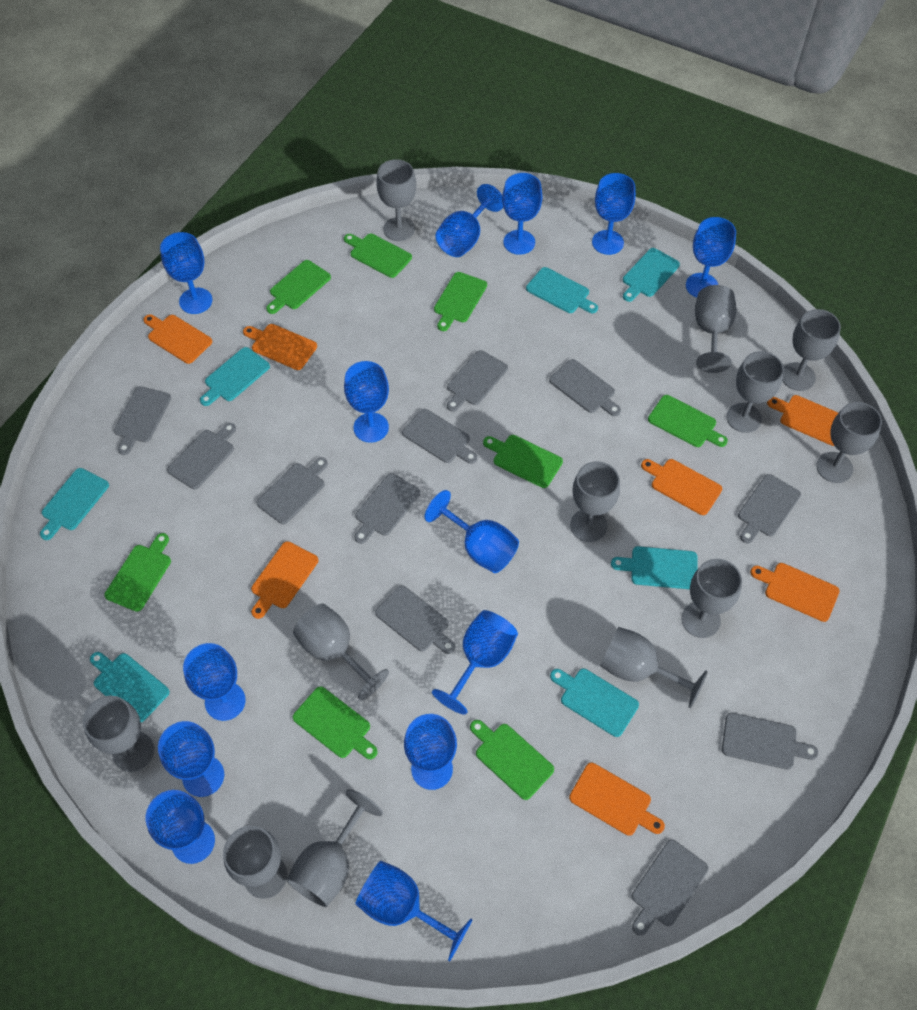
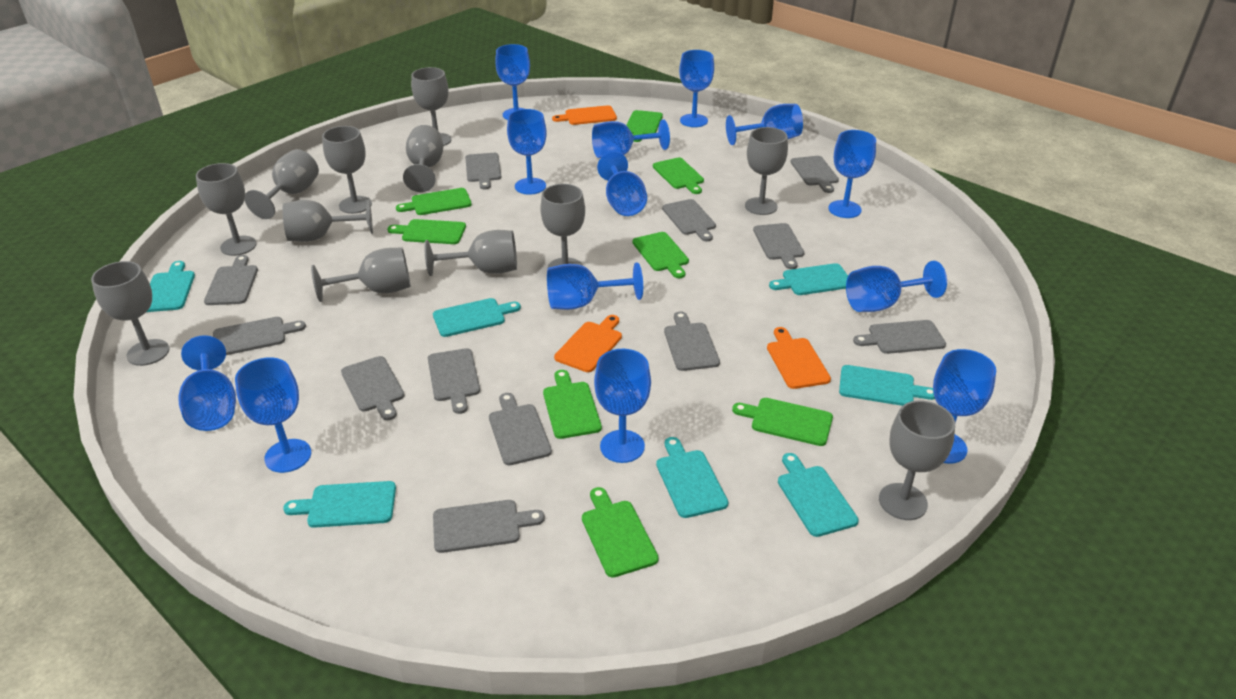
grey cutting board: [114,386,171,455] [167,423,236,489] [256,457,328,524] [354,473,421,544] [375,585,455,654] [402,409,478,464] [447,350,508,412] [549,359,621,416] [632,840,708,936] [722,713,818,770] [738,474,801,543] = 11 -> [204,255,258,305] [213,317,306,355] [341,356,404,420] [428,348,480,414] [433,500,545,553] [465,153,501,189] [489,393,552,465] [662,199,716,241] [664,311,720,371] [753,223,804,269] [791,156,839,193] [853,320,946,354] = 12
orange cutting board: [143,314,212,364] [243,324,317,370] [251,541,318,619] [569,763,665,836] [641,459,722,515] [750,563,840,622] [767,395,838,446] = 7 -> [552,105,617,125] [554,315,622,372] [767,327,831,389] = 3

